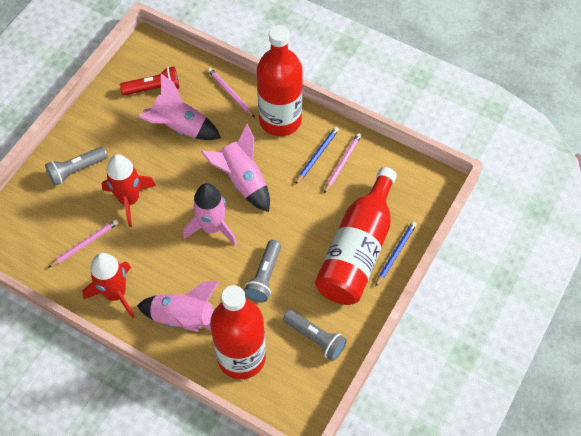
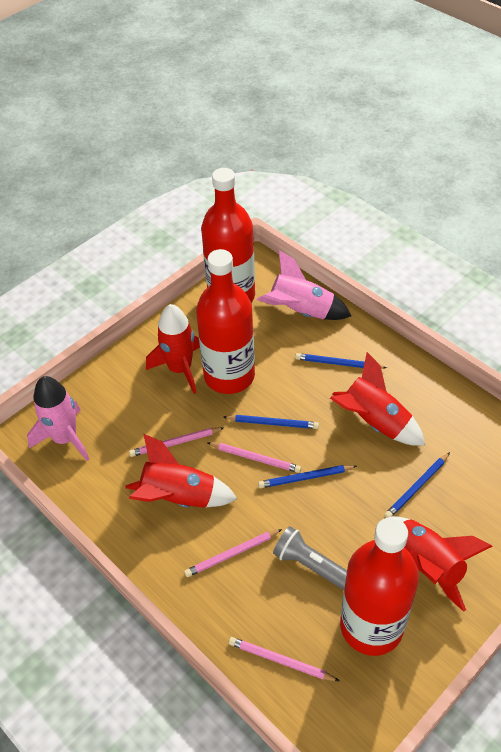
blue pencil: [295,127,339,184] [375,221,417,287] = 2 -> [224,415,319,429] [258,465,357,488] [295,353,387,369] [384,452,450,518] = 4
grey flashlight: [45,146,108,186] [244,240,281,302] [283,310,347,361] = 3 -> [273,526,347,590] = 1
pink pencil: [48,219,119,268] [207,68,255,117] [324,133,362,193] = 3 -> [129,427,224,457] [184,529,282,577] [207,442,301,473] [229,637,340,681] = 4
pink rocket: [137,281,219,332] [138,74,221,140] [183,183,237,246] [201,124,270,212] = 4 -> [27,376,89,461] [257,250,351,320] = 2
red flashlight: [120,66,180,95] = 1 -> none = 0
red rocket: [83,253,135,318] [102,155,156,227] = 2 -> [125,434,237,508] [146,304,200,394] [330,352,425,446] [384,516,493,612] = 4

